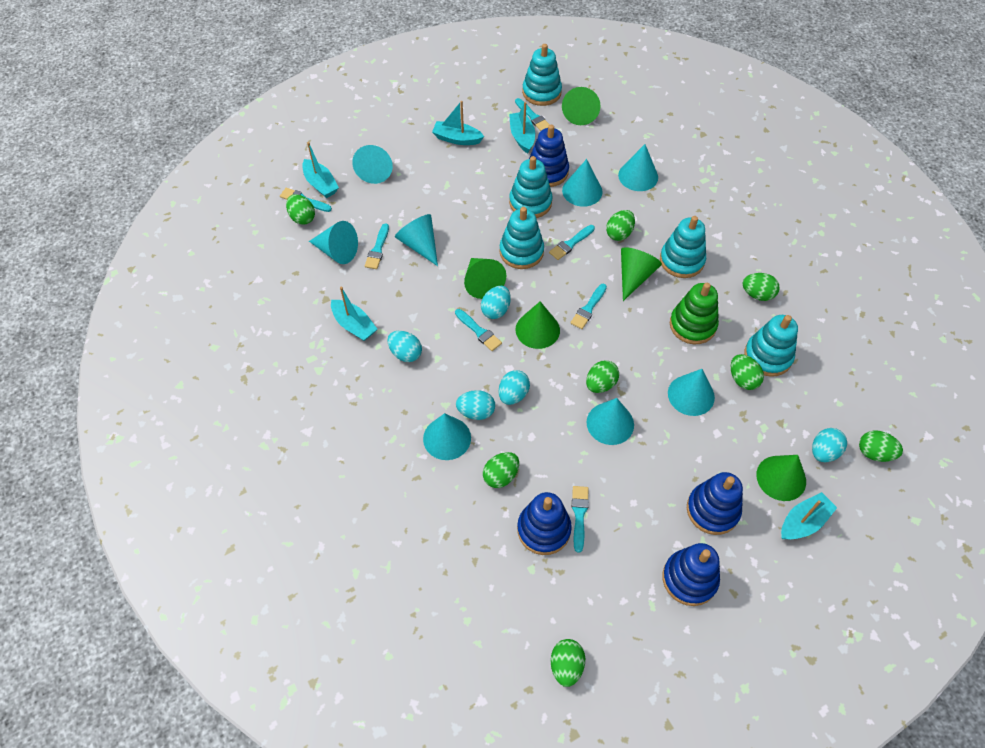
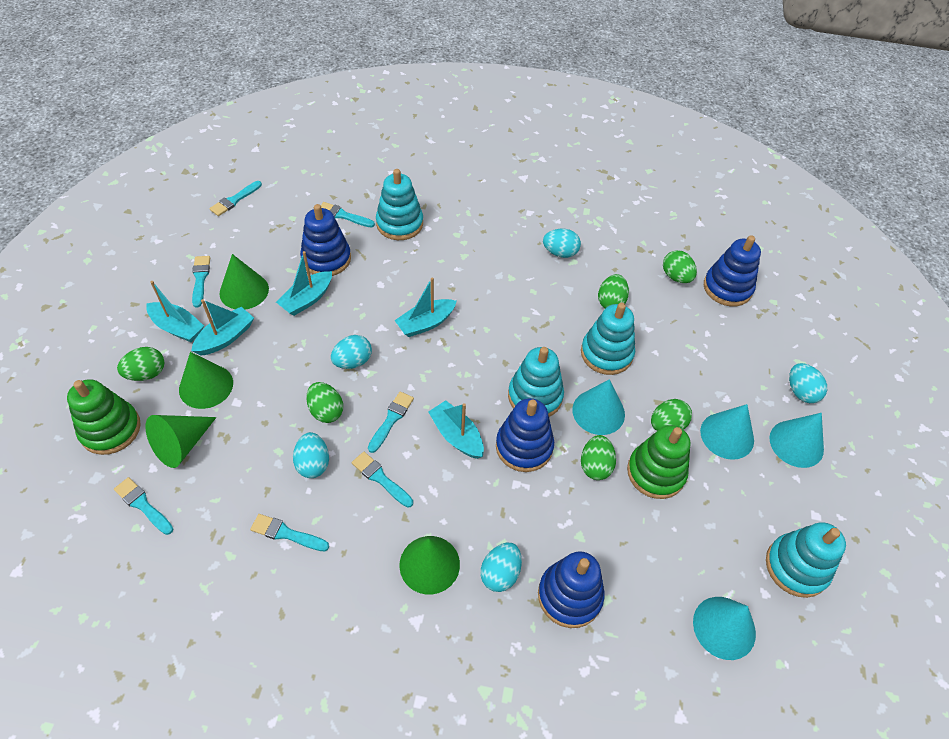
green cone: [464,258,506,299] [516,301,560,349] [562,87,601,125] [621,247,662,301] [756,455,806,501] = 5 -> [145,415,217,468] [179,352,233,409] [220,254,269,310] [399,536,460,594] = 4
green egg: [286,194,315,225] [483,452,519,488] [551,639,585,687] [586,360,619,393] [606,210,635,241] [731,354,764,390] [742,273,780,301] [859,430,903,462] = 8 -> [117,347,165,381] [306,382,343,423] [581,435,616,480] [598,274,629,308] [651,399,692,431] [663,250,697,283] = 6
green stacking toy: [670,283,719,344] = 1 -> [67,379,141,455] [627,425,690,499] = 2
turquoise cone: [309,221,358,264] [352,145,393,184] [395,214,438,266] [423,413,471,460] [562,159,603,207] [586,398,634,445] [618,144,658,191] [668,369,715,416] = 8 -> [572,379,625,435] [693,597,756,660] [700,404,754,460] [769,413,824,468] = 4
turquoise stacking toy: [499,207,544,269] [509,156,553,218] [522,44,562,106] [660,216,706,278] [744,315,798,377] = 5 -> [376,169,423,240] [508,347,564,417] [581,303,635,375] [766,522,846,598] = 4

